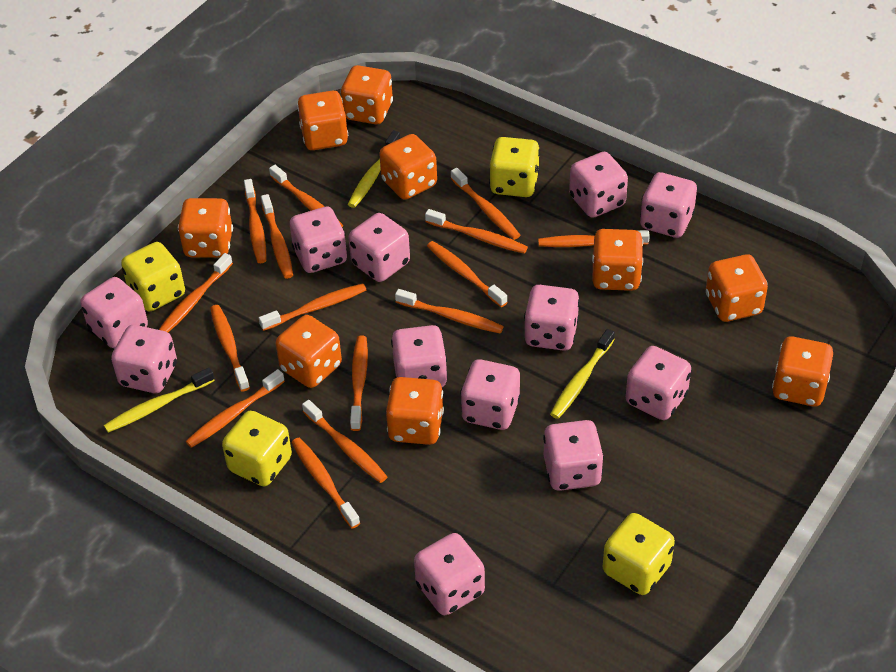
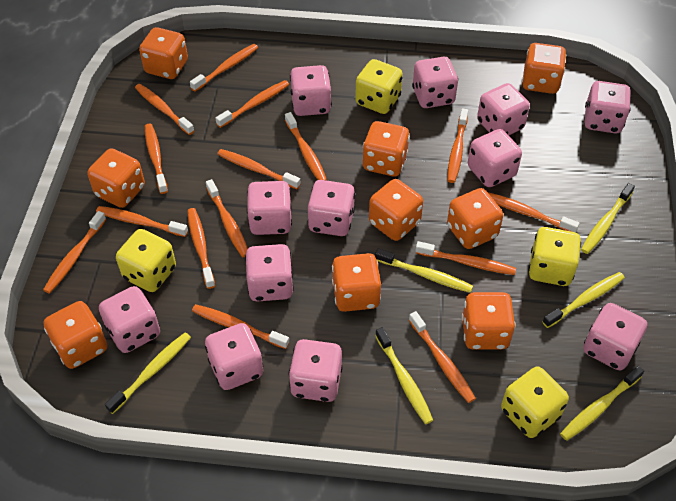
yellow toothbrush: [104,368,215,433] [348,130,400,208] [550,329,615,419] = 3 -> [105,332,191,414] [375,248,473,293] [375,327,433,424] [542,272,625,328] [560,366,644,441] [581,183,635,254] = 6

